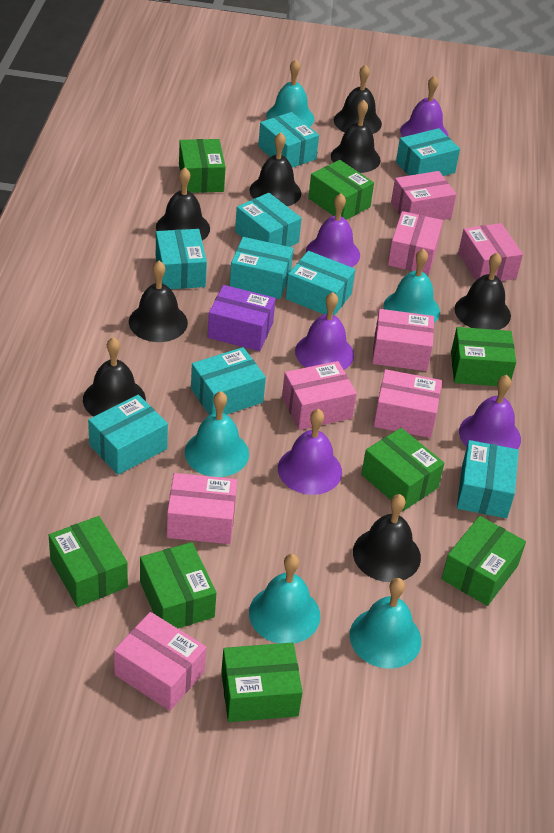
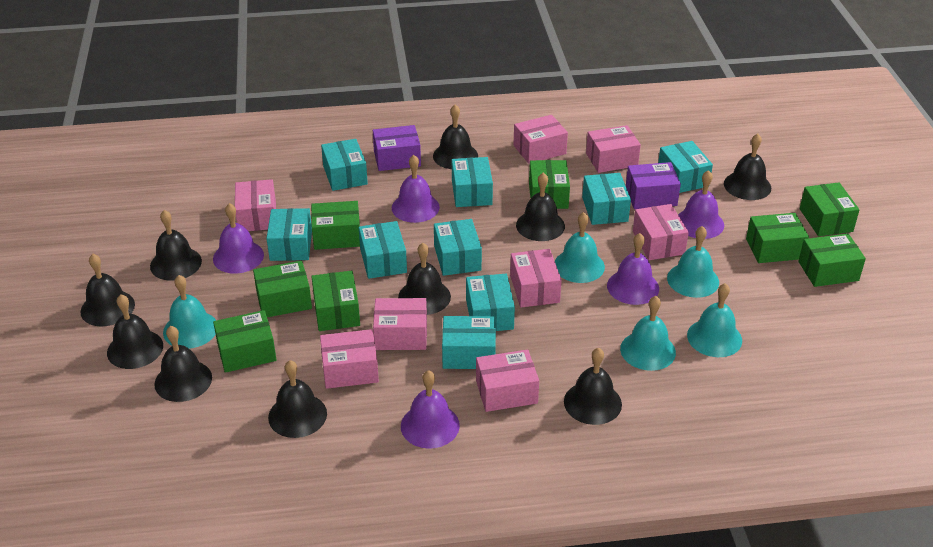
black bell: [83,337,146,417] [129,261,188,342] [156,168,210,240] [249,132,301,206] [331,100,381,173] [334,64,382,134] [353,494,421,582] [455,252,511,330] = 8 -> [80,254,135,326] [107,294,163,369] [150,210,202,281] [154,326,212,402] [268,360,327,438] [398,243,451,315] [433,104,478,169] [516,172,565,241] [564,348,622,425] [724,134,771,200] = 10
purple box: [208,285,276,351] = 1 -> [373,125,421,171] [626,162,681,209] = 2

